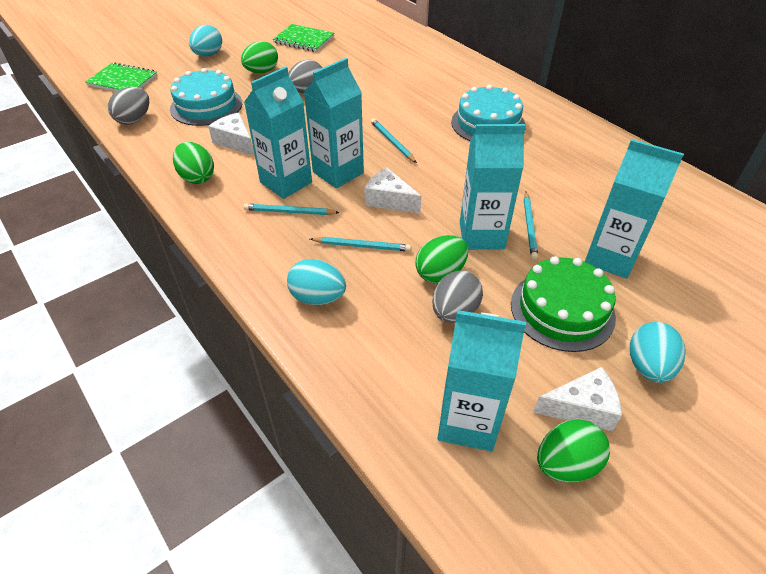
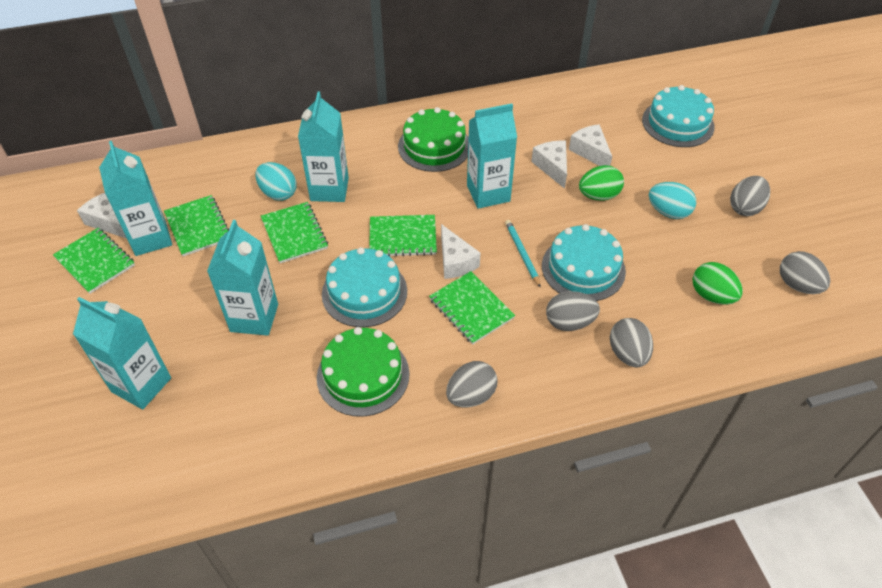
green cake: [511,256,616,352] = 1 -> [317,327,410,417] [398,107,469,172] = 2
green egg: [173,142,214,184] [241,41,278,73] [415,235,468,283] [537,420,610,482] = 4 -> [579,165,624,201] [693,262,743,305] = 2
green notebook: [85,62,157,91] [273,24,334,52] = 2 -> [53,228,135,294] [164,195,229,256] [261,202,328,263] [369,215,437,257] [429,271,515,345] = 5
grey egg: [108,87,149,125] [288,60,322,93] [432,270,483,323] = 3 -> [446,361,497,408] [546,291,600,331] [610,318,653,367] [730,176,770,216] [780,251,830,294] = 5
turquoise cake: [170,68,242,126] [451,85,526,141] = 2 -> [322,247,407,327] [542,224,626,301] [642,85,715,147] = 3
turquoise egg: [189,25,222,57] [287,259,346,305] [630,322,686,383] = 3 -> [255,162,297,201] [649,182,696,219] = 2
turquoise pencil: [244,204,340,215] [310,237,411,251] [371,119,417,163] [524,192,538,260] = 4 -> [505,220,541,288] = 1
white cheese: [208,112,254,156] [365,168,421,213] [533,367,622,431] = 3 -> [77,193,127,239] [441,224,481,279] [531,141,567,189] [569,124,612,166] = 4

